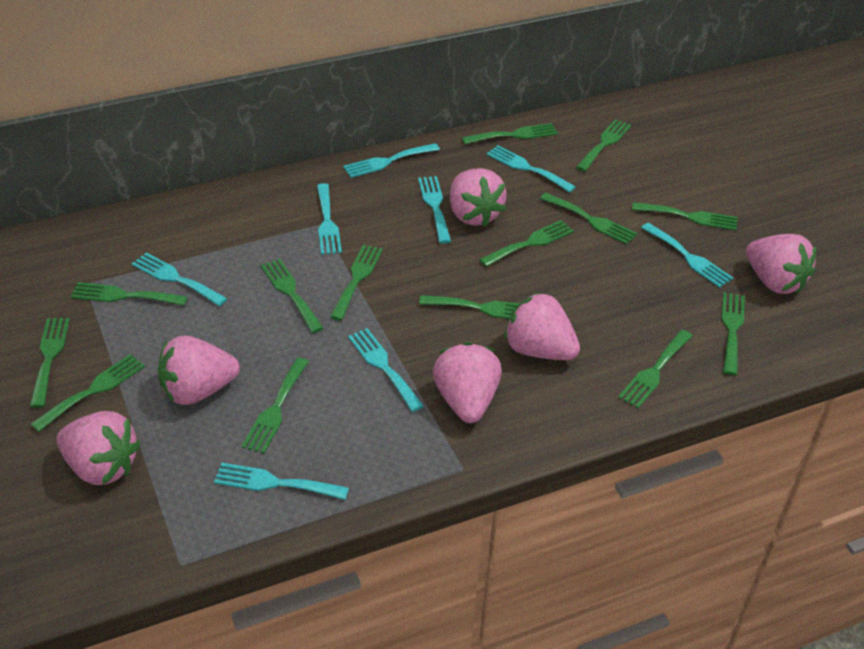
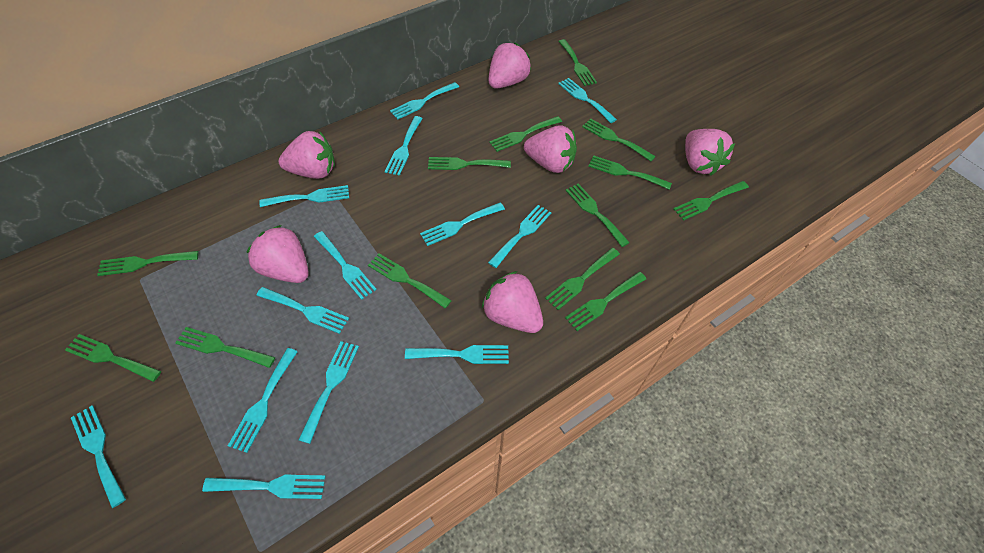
green fork: [30,318,70,408] [30,354,145,432] [70,282,188,306] [242,357,309,454] [261,259,324,333] [330,244,383,320] [419,295,520,319] [462,123,558,144] [479,220,574,267] [540,193,637,244] [576,119,631,171] [618,330,693,408] [632,202,737,230] [721,292,745,375] = 14 -> [65,334,161,382] [97,251,199,276] [175,327,275,368] [368,253,452,308] [428,157,511,170] [489,116,562,152] [545,248,620,310] [558,39,597,86] [565,184,630,247] [565,272,646,331] [582,119,656,162] [588,155,672,190] [673,181,749,221] = 13
turquoise fork: [132,252,228,306] [214,463,349,500] [317,183,342,255] [343,143,440,178] [348,328,424,412] [418,176,451,244] [486,145,576,193] [641,223,733,288] = 8 -> [71,405,126,508] [202,475,326,499] [228,348,298,453] [256,287,349,334] [259,185,349,207] [299,341,359,444] [314,231,377,300] [385,116,423,176] [390,82,459,119] [405,345,509,364] [420,202,505,246] [488,205,552,268] [558,78,617,123] = 13

